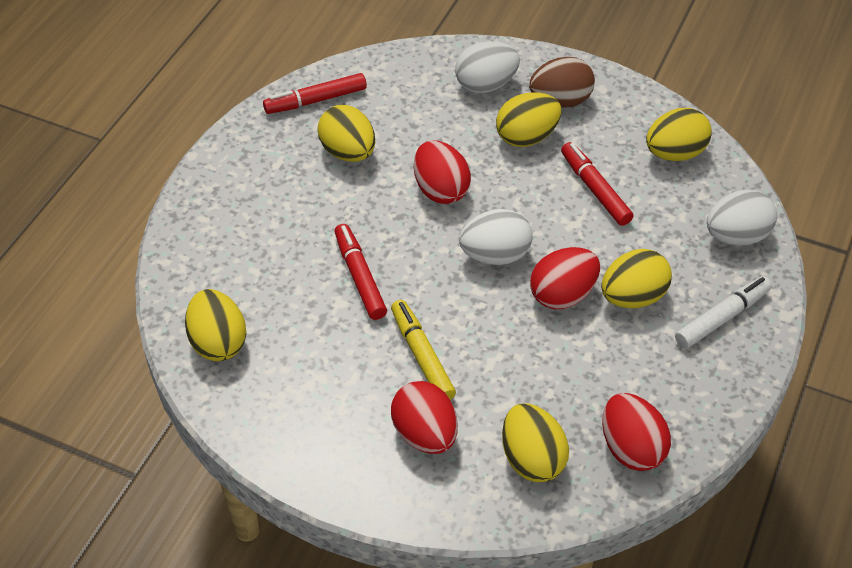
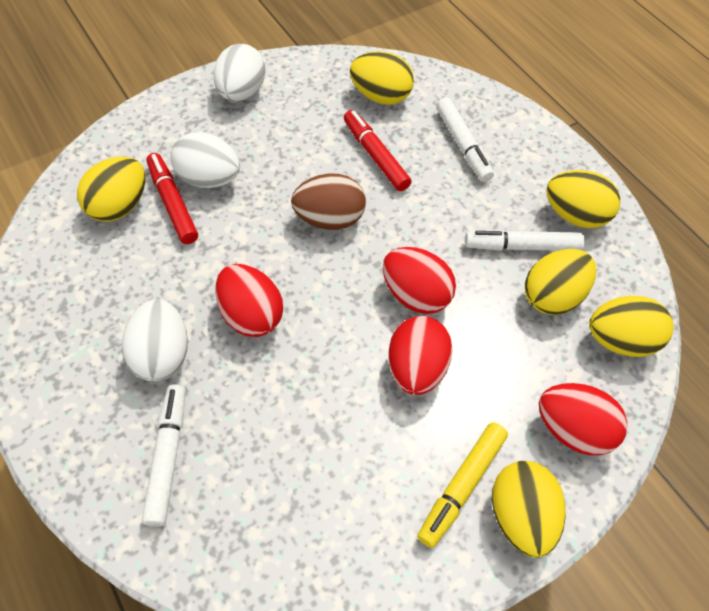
red marker: [263,73,367,114] [334,224,387,320] [561,142,633,226] = 3 -> [146,153,198,244] [344,110,412,191] = 2
white marker: [675,276,772,349] = 1 -> [142,385,186,527] [436,97,494,182] [465,230,585,251] = 3

